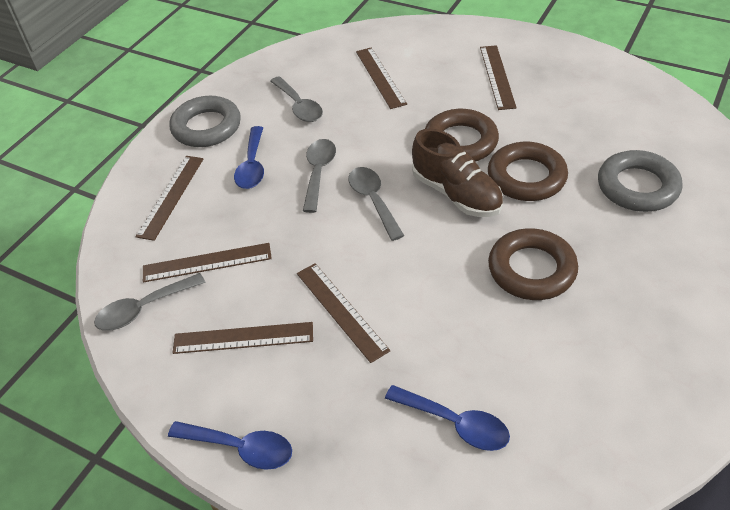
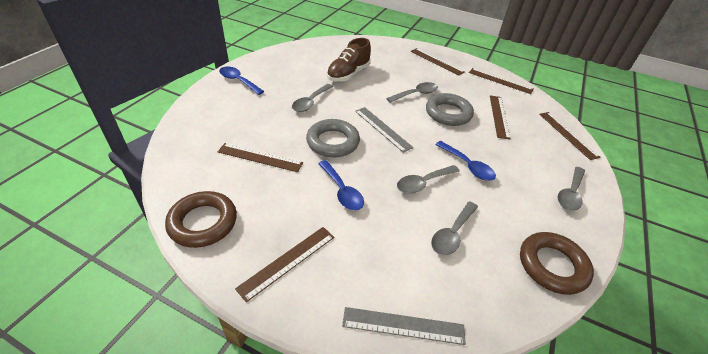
brown ring: [425,109,499,161] [488,142,568,201] [488,228,578,300] = 3 -> [165,191,237,248] [520,232,594,295] = 2
grey ruler: none = 0 -> [342,307,466,345] [355,107,413,153] = 2
grey spoon: [94,273,206,331] [270,76,323,122] [303,139,336,213] [348,167,404,241] = 4 -> [292,84,333,112] [386,82,438,103] [397,165,459,194] [431,201,478,255] [557,167,585,211] = 5

